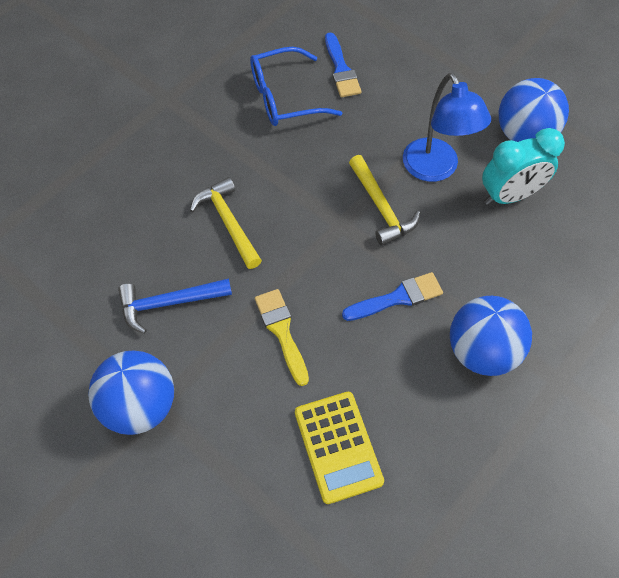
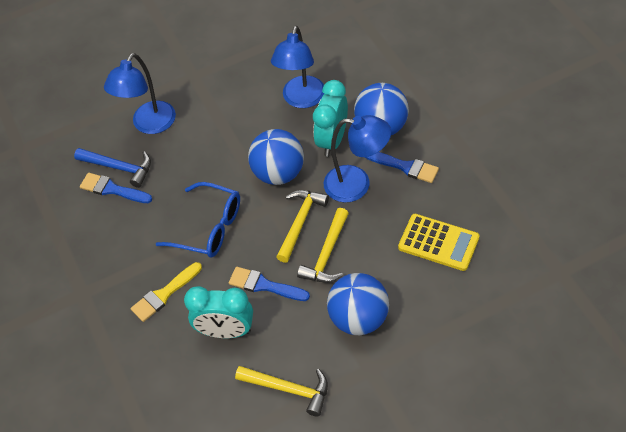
blue brush: [325,32,362,97] [342,272,443,321] = 2 -> [80,173,152,203] [229,267,310,301] [365,152,439,183] = 3
blue lamp: [403,73,491,182] = 1 -> [104,53,176,134] [271,26,325,108] [324,115,391,203] = 3
turquoise clock: [482,128,565,205] = 1 -> [184,286,253,338] [313,80,348,157] = 2
yellow hammer: [190,177,262,269] [349,155,420,246] = 2 -> [235,366,328,417] [276,190,329,263] [297,208,349,283] = 3

